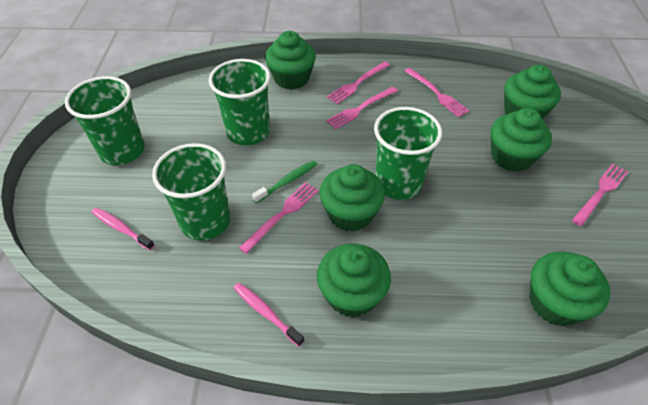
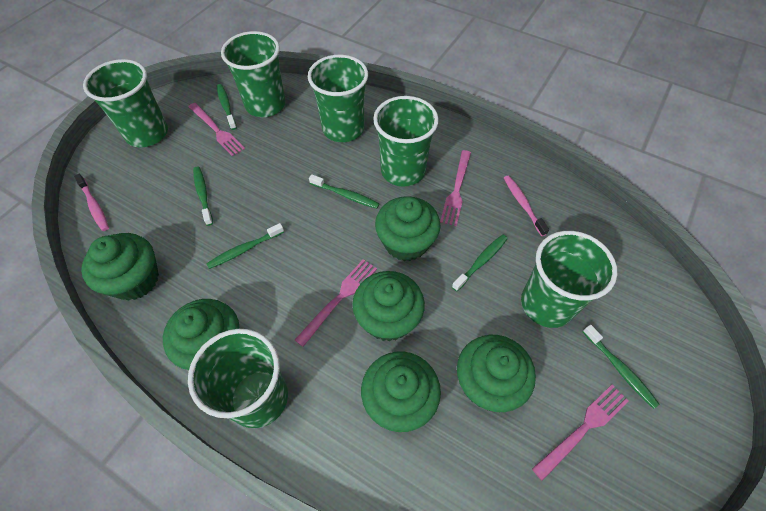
green cup: [65,76,145,165] [152,143,230,241] [209,59,270,146] [374,107,442,200] = 4 -> [83,59,168,147] [188,329,288,428] [221,31,285,117] [308,55,368,142] [373,96,439,187] [521,231,617,328] = 6
green toothbrush: [252,160,317,203] = 1 -> [193,166,213,226] [206,223,284,269] [217,84,237,130] [309,174,379,209] [452,235,508,291] [583,325,660,409] = 6
pink fork: [239,182,318,254] [326,87,398,129] [327,62,390,104] [405,68,469,117] [572,163,628,226] = 5 -> [188,103,245,156] [295,259,377,347] [440,150,471,226] [532,385,629,481] = 4

